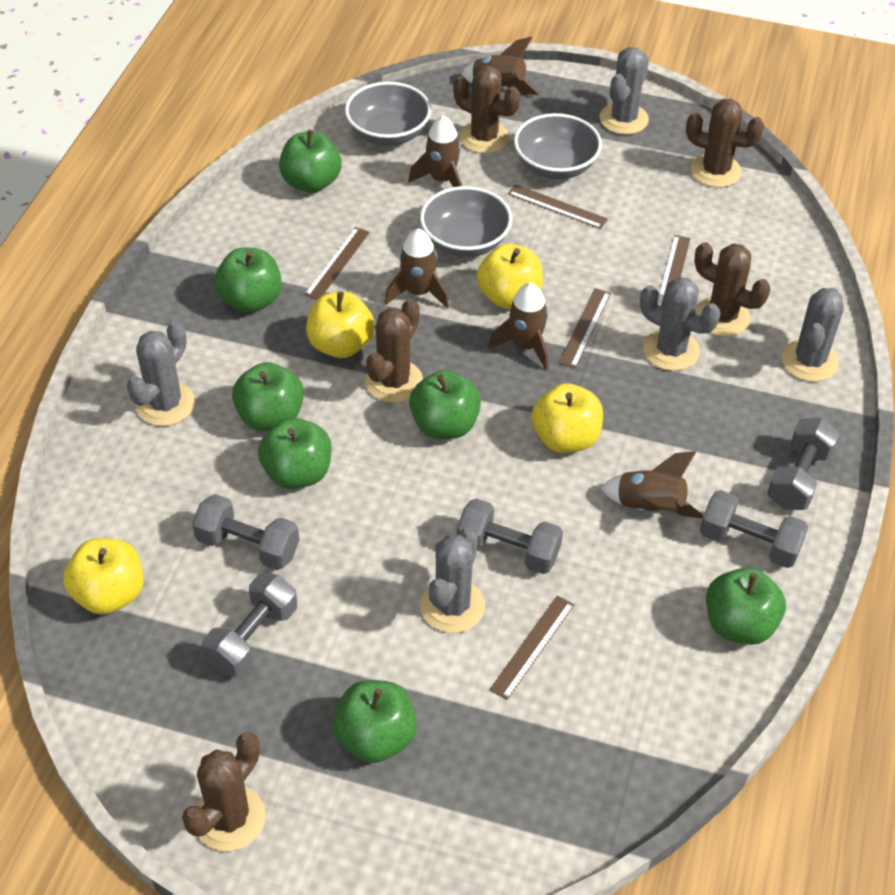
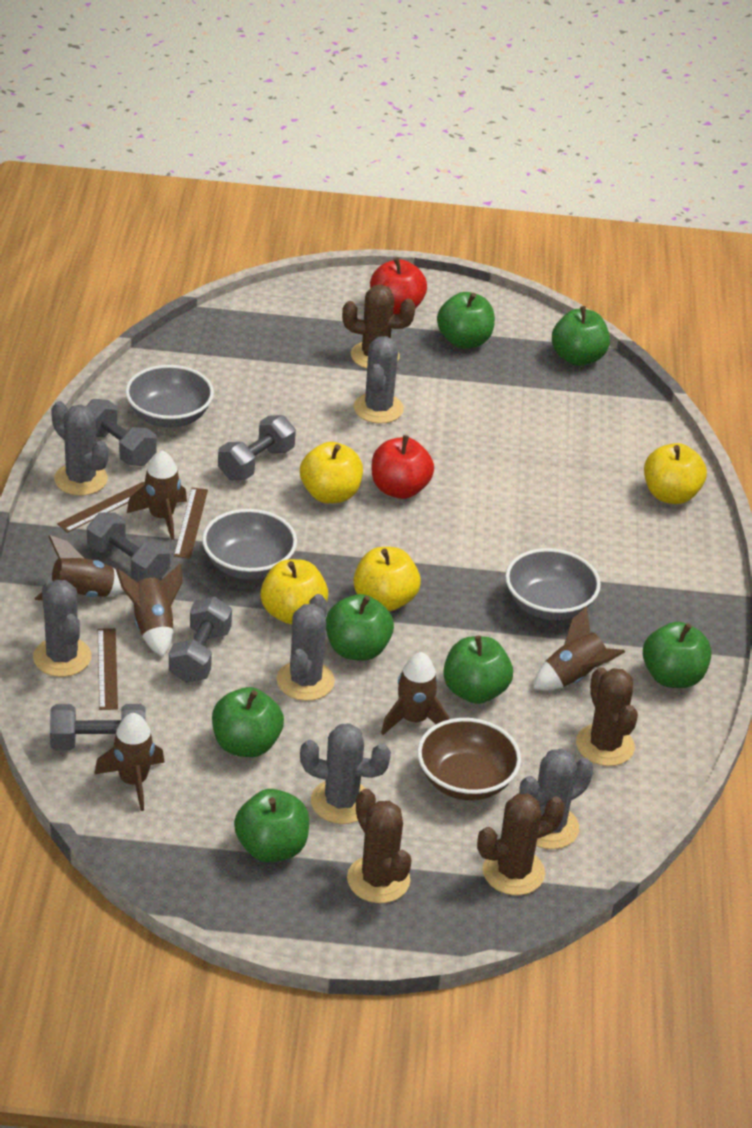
brown bowl: none = 0 -> [417,718,521,800] = 1
brown cactus: [182,732,265,851] [365,298,423,403] [453,65,520,154] [686,99,764,187] [694,242,770,337] = 5 -> [342,285,416,369] [347,789,412,903] [477,793,565,895] [576,667,638,766] = 4
brown rocket: [385,228,449,309] [408,115,462,187] [461,37,540,95] [488,282,549,370] [601,451,703,518] = 5 -> [35,535,124,601] [94,713,165,811] [116,563,182,656] [127,450,187,540] [381,652,449,735] [533,606,625,690] = 6
brown ruler: [304,227,370,300] [489,595,574,700] [508,184,608,229] [559,288,611,368] [657,235,691,308] = 5 -> [57,482,145,533] [98,628,118,710] [174,488,208,559] = 3
grey cactus: [127,321,195,426] [420,528,485,633] [599,47,649,135] [640,277,720,371] [782,288,844,382] = 5 -> [33,580,92,677] [51,401,109,496] [277,594,335,701] [300,723,391,824] [353,336,404,424] [519,749,593,849] = 6
red apple: none = 0 -> [370,257,427,314] [372,435,434,499] = 2

